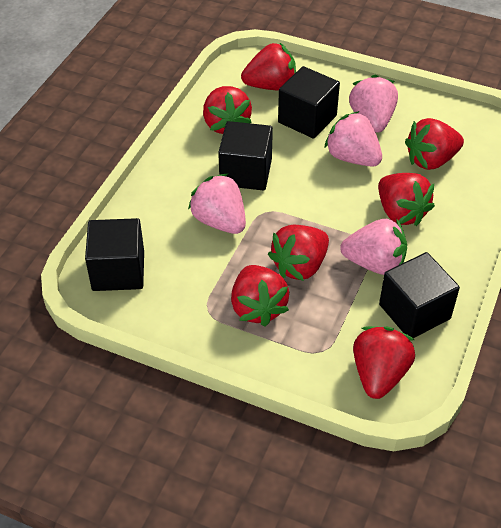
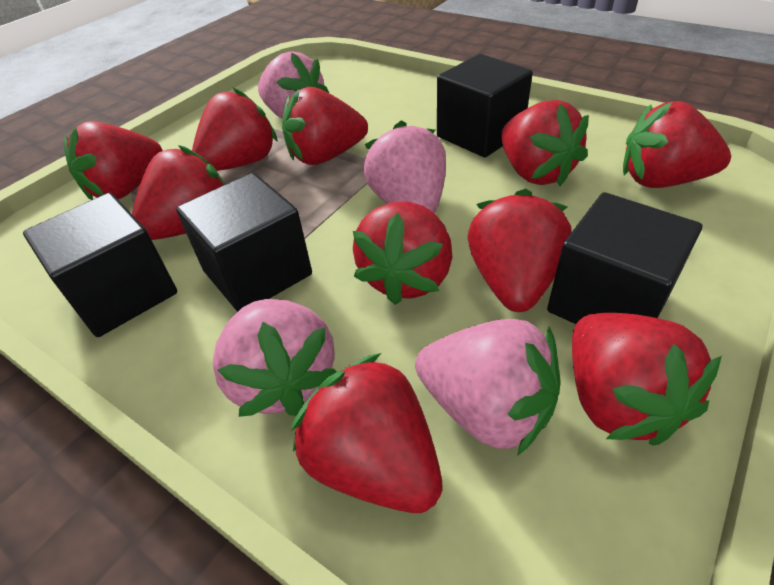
red strawberry: [203,86,252,134] [231,265,289,326] [241,43,296,91] [268,225,329,281] [353,326,415,399] [378,173,435,226] [405,118,464,170] = 7 -> [64,121,163,200] [132,145,225,240] [192,88,278,171] [282,87,368,165] [291,353,442,513] [353,202,453,305] [468,189,572,312] [501,100,589,186] [572,313,722,446] [623,101,731,188] = 10

